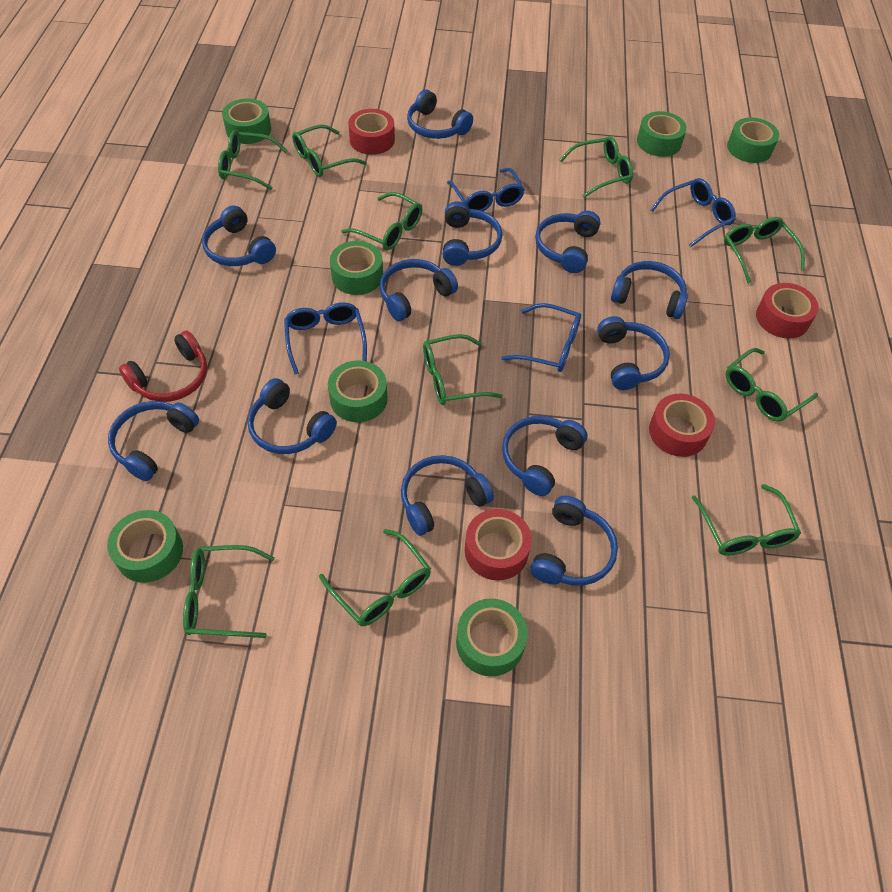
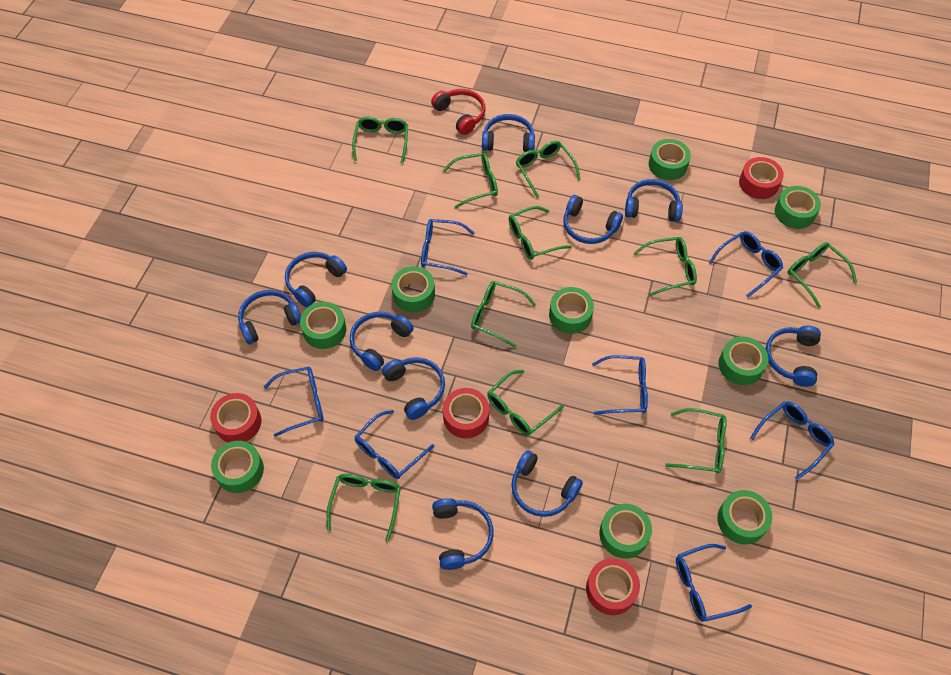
blue glasses: [284,302,367,375] [447,168,525,211] [501,303,581,372] [651,178,736,247] = 4 -> [264,366,324,437] [355,410,434,479] [421,219,475,275] [592,355,648,415] [676,544,752,622] [709,231,783,297] [750,402,835,480] = 7
blue headphones: [108,401,199,481] [202,205,276,266] [247,378,337,454] [380,259,458,321] [401,455,494,536] [407,90,473,139] [443,201,502,266] [502,416,588,496] [530,496,618,586] [535,211,601,273] [597,316,670,390] [611,261,688,319] = 12 -> [238,290,301,344] [285,252,347,307] [350,312,414,371] [382,357,445,420] [432,498,494,570] [482,114,535,152] [511,450,583,517] [563,195,623,244] [625,179,683,222] [765,326,821,387] = 10
green tape: [107,510,183,583] [222,98,271,144] [328,360,388,422] [330,241,383,295] [456,598,528,676] [637,111,687,157] [727,117,779,163] = 7 -> [211,441,264,493] [300,302,346,349] [391,266,435,312] [549,287,594,334] [599,504,652,559] [649,139,691,180] [717,490,772,544] [718,337,769,385] [775,186,821,229] = 9

